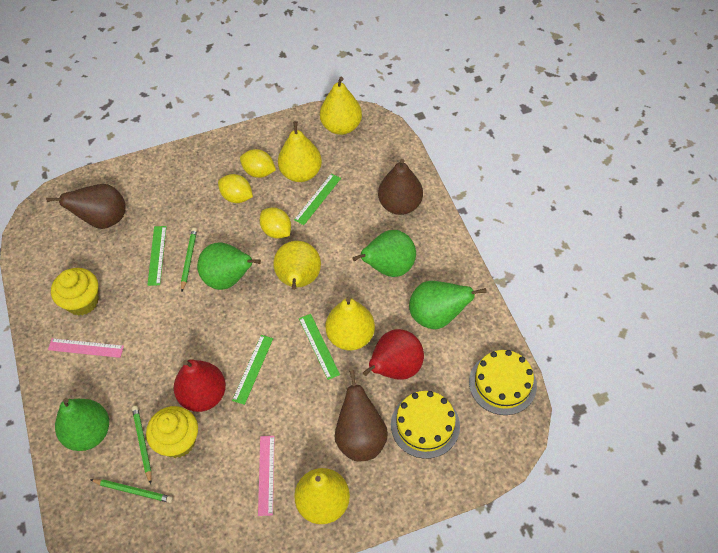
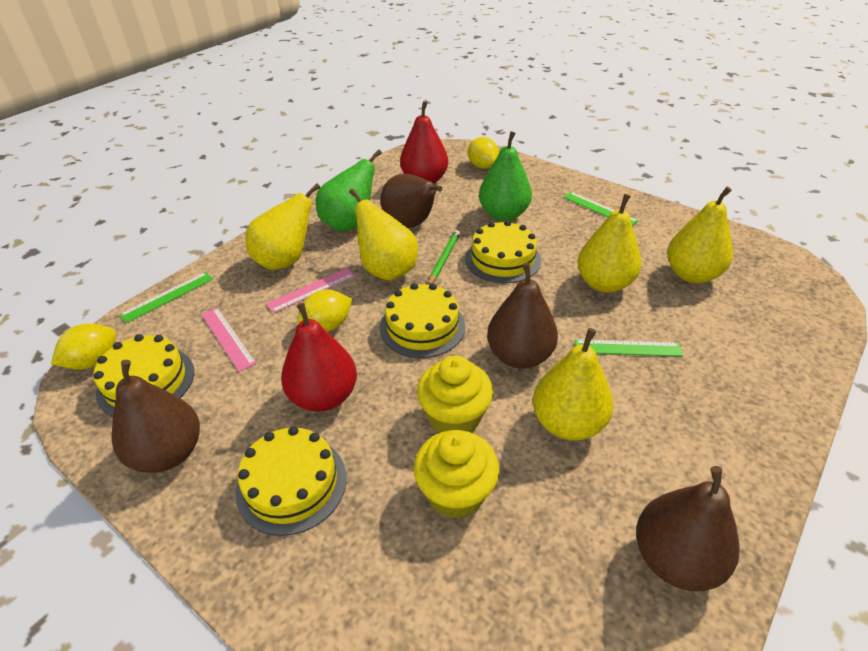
brown pear: [46,184,126,229] [335,370,388,461] [378,159,423,215] = 3 -> [112,360,200,473] [380,174,442,228] [487,263,558,369] [636,466,740,591] = 4
green pear: [55,398,109,451] [197,242,261,290] [352,230,416,277] [409,281,487,329] = 4 -> [316,149,382,232] [479,131,532,221] = 2
green pencil: [90,479,173,503] [132,406,152,484] [181,227,197,292] = 3 -> [428,230,460,285] = 1
green ruler: [147,226,166,286] [232,335,273,405] [294,173,341,225] [299,314,340,380] = 4 -> [119,272,213,323] [563,192,639,226] [575,339,683,356] = 3
yellow cake: [391,391,460,459] [469,350,537,415] = 2 -> [94,334,194,417] [236,426,346,536] [380,283,465,358] [465,220,541,283] = 4

